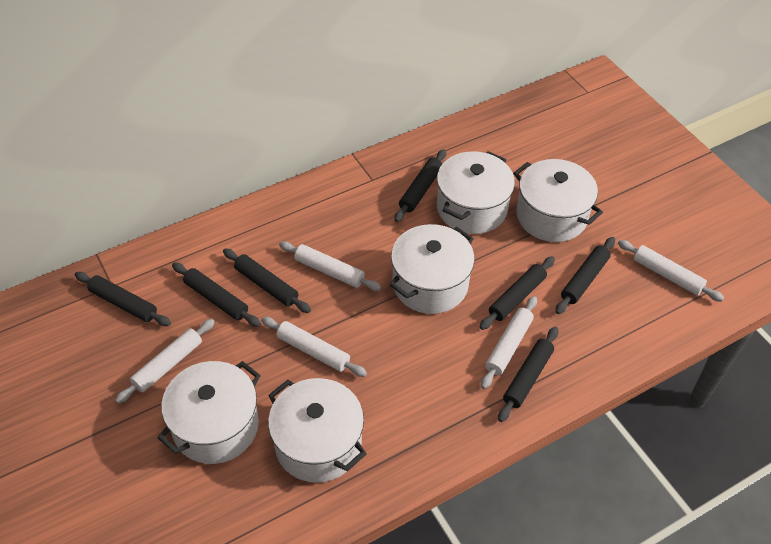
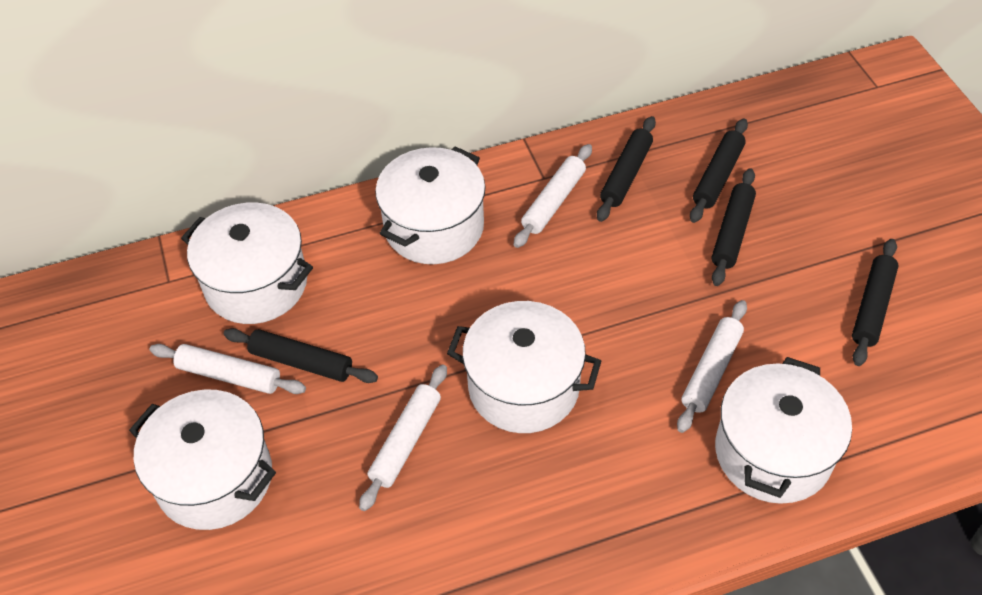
black rolling pin: [75,272,171,326] [172,262,261,327] [223,249,311,313] [394,149,446,222] [480,256,555,330] [498,327,558,422] [555,237,615,314] = 7 -> [224,328,378,383] [597,116,656,222] [690,118,748,223] [712,168,756,286] [852,239,899,366] = 5
white rolling pin: [115,319,215,404] [261,317,367,377] [279,241,381,291] [481,296,537,389] [618,240,724,302] = 5 -> [150,344,306,394] [359,364,447,511] [514,144,592,248] [677,300,747,433] = 4

